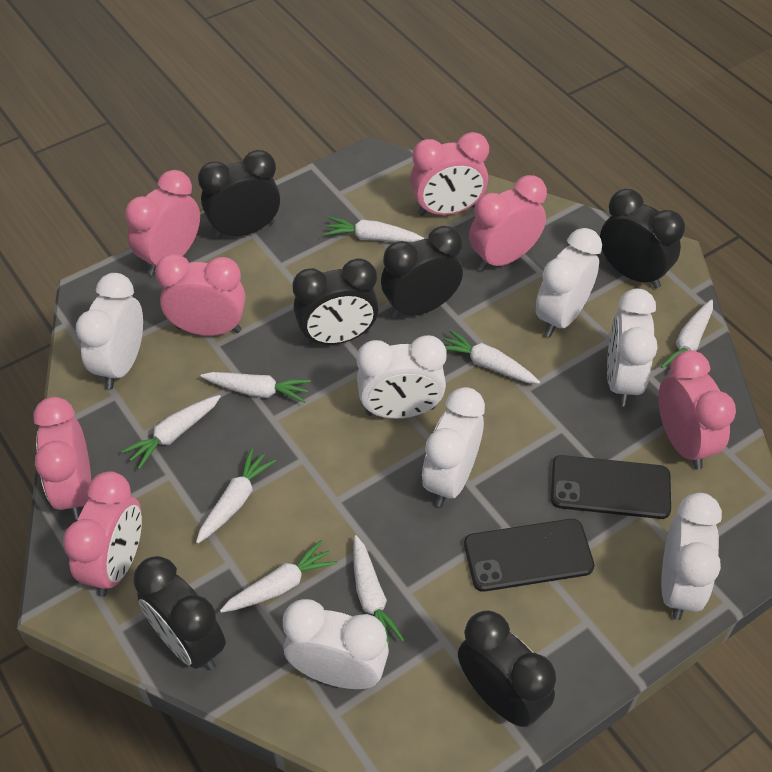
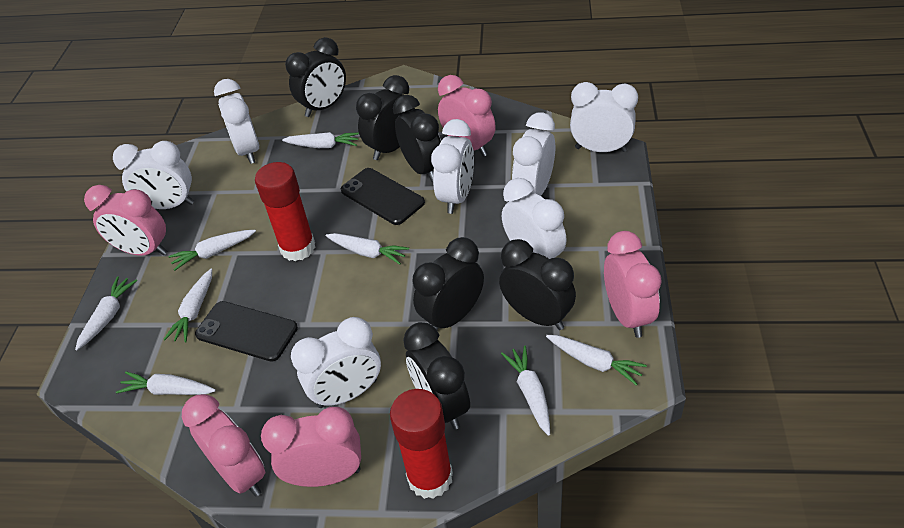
pink clock: [33,397,91,520] [63,471,142,597] [125,170,200,275] [155,254,245,336] [410,132,489,216] [469,175,547,271] [658,350,736,469] = 7 -> [84,185,167,256] [182,394,265,497] [261,407,361,487] [438,75,496,157] [604,231,662,338] = 5
red glue stick: none = 0 -> [255,162,316,261] [390,389,453,499] = 2

